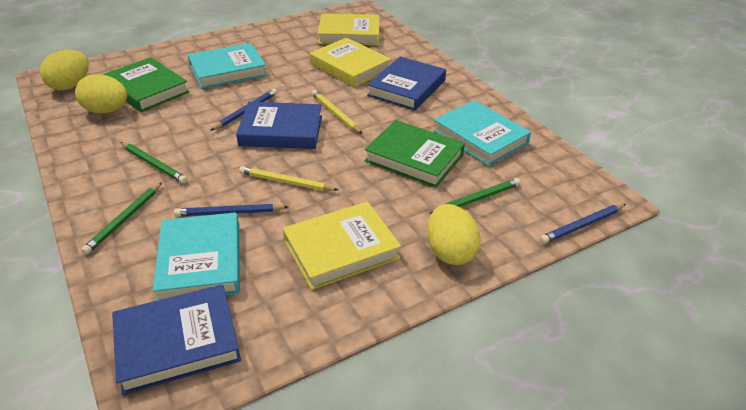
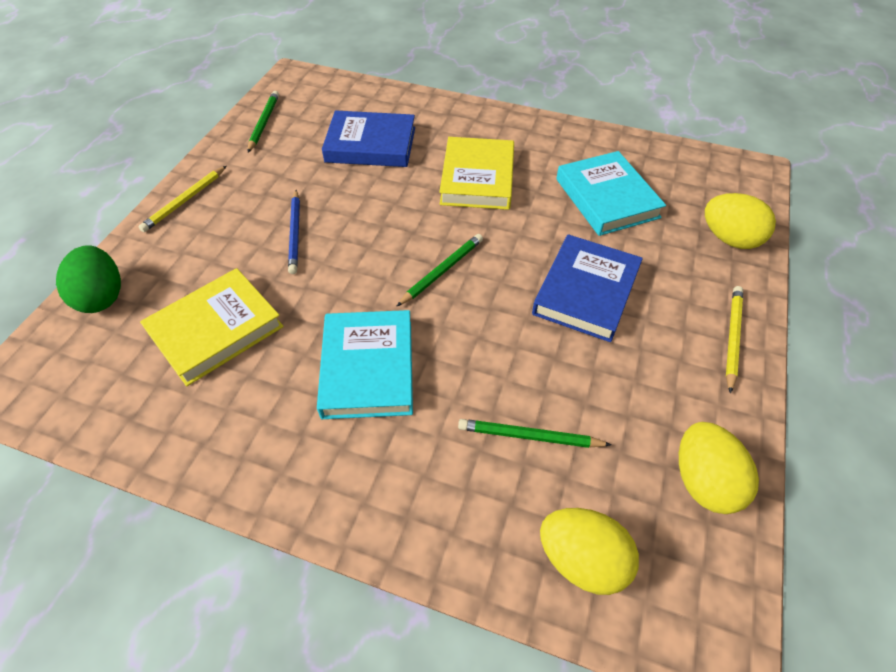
blue book: [112,285,241,395] [236,102,322,149] [367,57,446,111] = 3 -> [322,110,415,167] [532,234,643,342] = 2
blue pencil: [174,204,288,217] [210,89,277,131] [540,204,626,244] = 3 -> [288,190,300,274] = 1
green book: [103,57,189,112] [364,120,465,188] = 2 -> none = 0
green egg: none = 0 -> [56,245,121,313] = 1
turquoise book: [153,212,240,301] [188,43,267,89] [433,100,531,166] = 3 -> [317,310,413,419] [556,151,666,236] = 2
yellow book: [283,201,401,290] [310,38,391,87] [318,14,379,45] = 3 -> [140,268,284,386] [439,137,514,210] = 2

